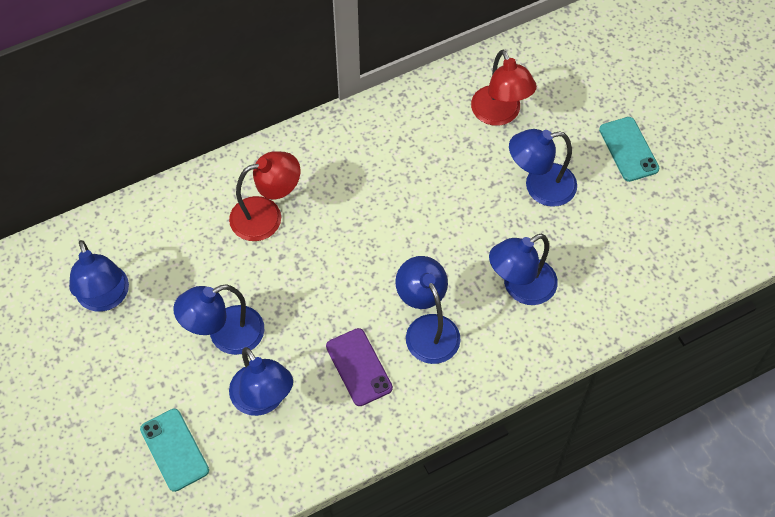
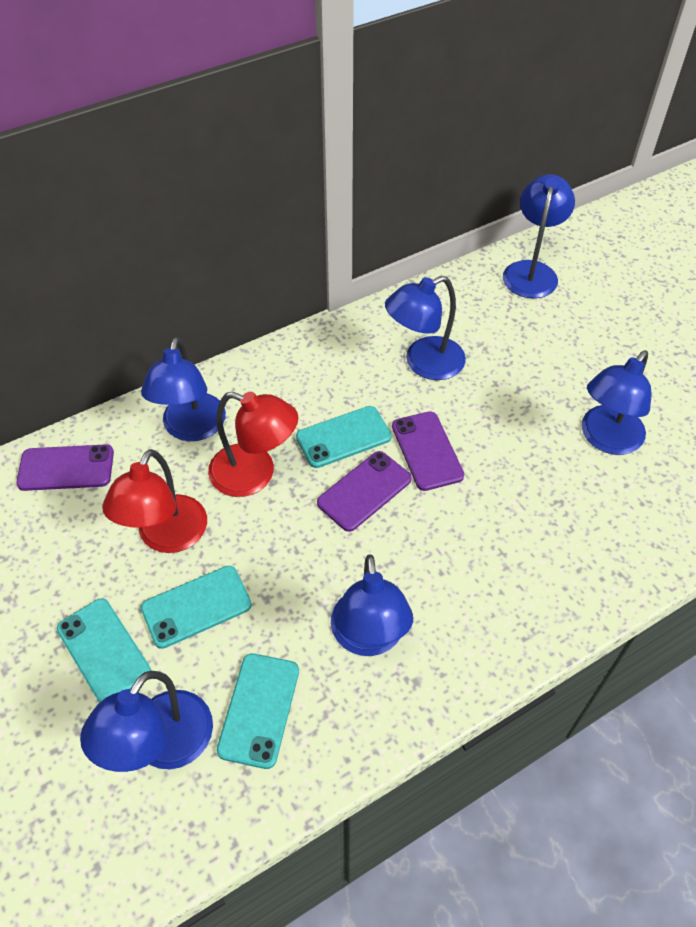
purple phone: [326,328,393,406] = 1 -> [16,444,114,491] [317,451,412,532] [392,411,464,491] = 3
turquoise phone: [140,409,209,492] [599,117,659,182] = 2 -> [57,598,151,702] [141,566,252,649] [217,653,299,769] [296,406,392,468] = 4

